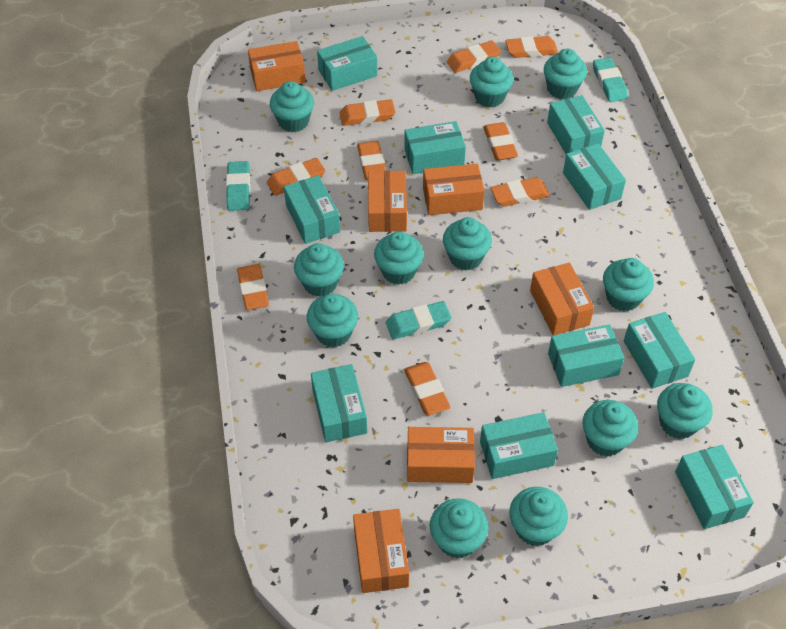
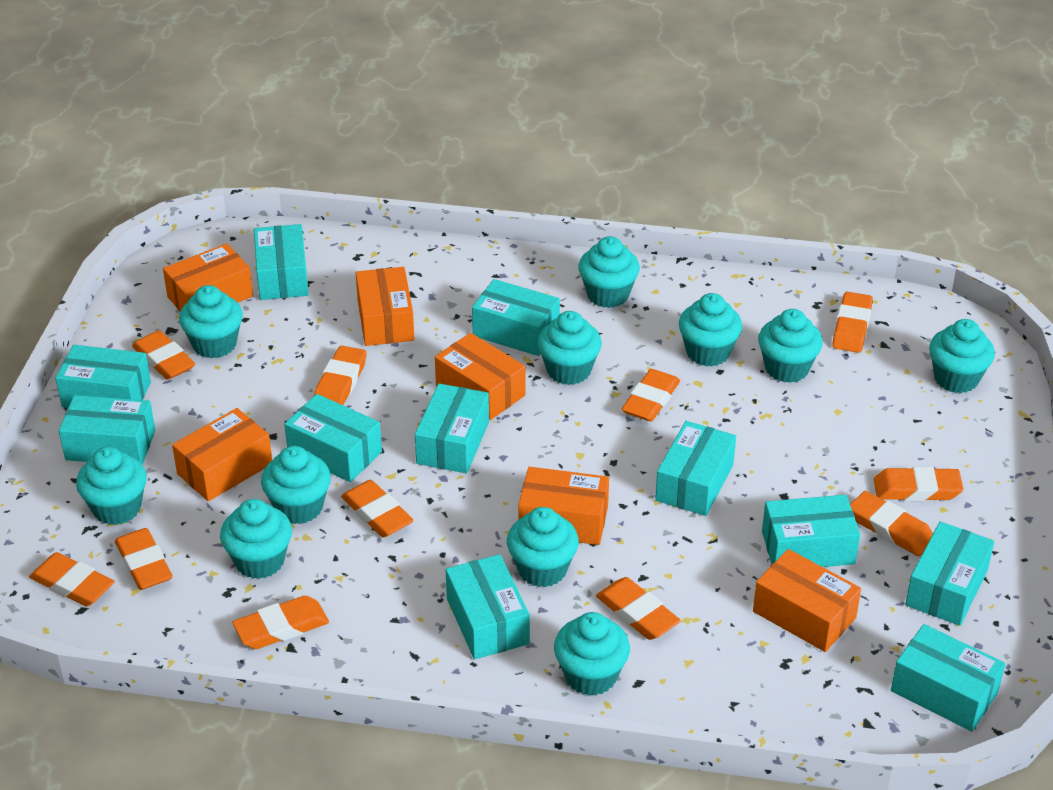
orange eraser: [237,264,269,310] [267,158,325,196] [340,99,395,126] [357,141,386,180] [404,362,451,416] [447,41,501,73] [483,122,518,161] [491,177,550,207] [505,36,558,58] = 9 -> [29,552,115,607] [115,528,173,590] [132,330,195,380] [232,595,329,649] [314,346,367,405] [341,480,414,537] [596,577,681,640] [622,369,680,422] [832,292,873,353] [850,491,933,556] [874,466,963,501] = 11
turquoise box: [284,175,340,244] [311,364,367,442] [317,36,377,91] [404,121,466,174] [480,412,558,479] [547,95,605,154] [548,324,624,387] [563,143,626,210] [624,312,695,389] [675,445,754,529] = 10 -> [55,345,151,408] [59,395,155,465] [254,224,309,300] [284,394,382,482] [415,383,489,473] [445,554,530,659] [472,279,560,356] [655,421,736,516] [762,495,860,567] [891,624,1005,732] [905,521,994,626] = 11
turquoise cupcake: [270,81,314,132] [294,243,344,297] [307,294,358,347] [374,231,424,285] [430,498,489,558] [443,217,492,270] [470,57,513,107] [509,487,568,547] [544,49,587,99] [583,400,638,457] [603,258,654,311] [657,383,713,439] = 12 -> [76,447,147,525] [179,285,243,358] [220,499,292,579] [261,446,331,524] [507,507,579,587] [537,311,602,385] [554,612,630,696] [578,236,640,308] [679,293,742,367] [758,309,823,383] [929,319,995,393] = 11
turquoise eraser: [226,161,251,211] [386,301,451,339] [593,58,628,102] = 3 -> none = 0

